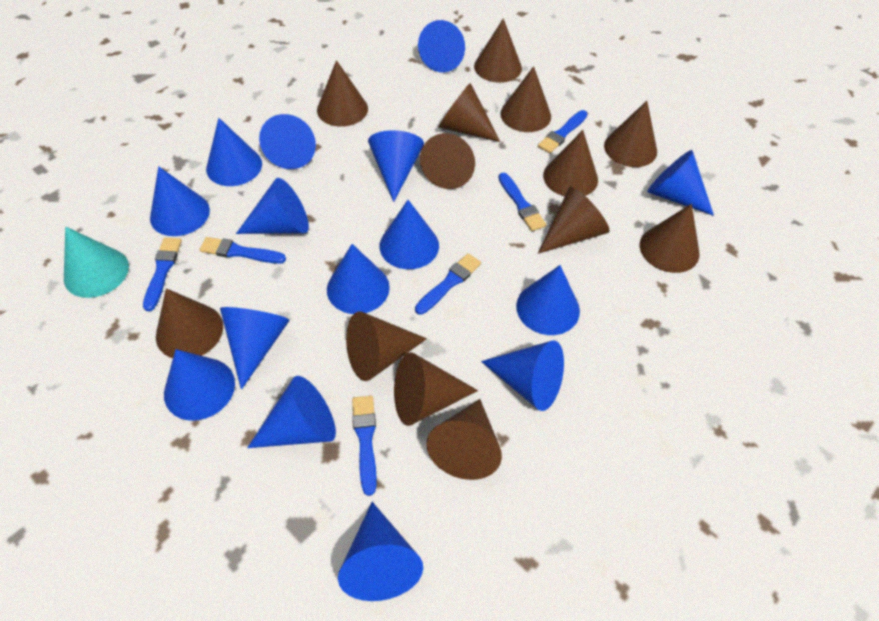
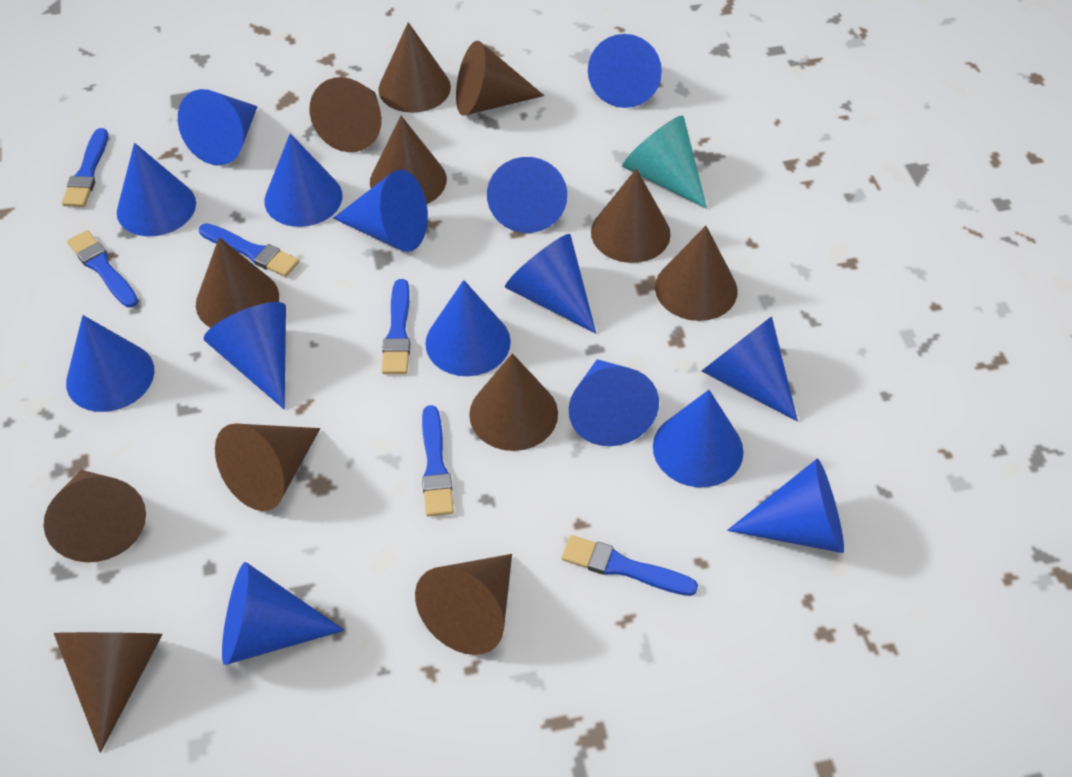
brown cone: [156,288,223,358] [317,60,368,127] [346,311,427,381] [394,352,478,426] [420,133,475,189] [426,399,502,480] [438,83,500,142] [474,18,522,83] [500,66,551,132] [538,187,610,254] [543,130,598,196] [604,101,657,167] [640,204,699,273] = 13 -> [44,470,146,562] [54,632,163,753] [196,237,279,328] [215,423,320,511] [310,77,382,152] [370,116,447,204] [379,22,451,113] [415,554,512,655] [456,41,544,116] [469,353,558,451] [591,169,671,263] [655,226,738,321] = 12

